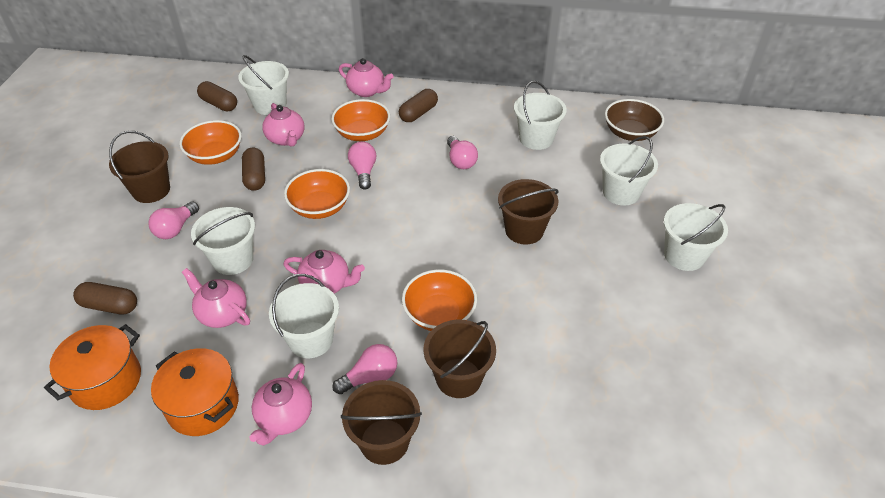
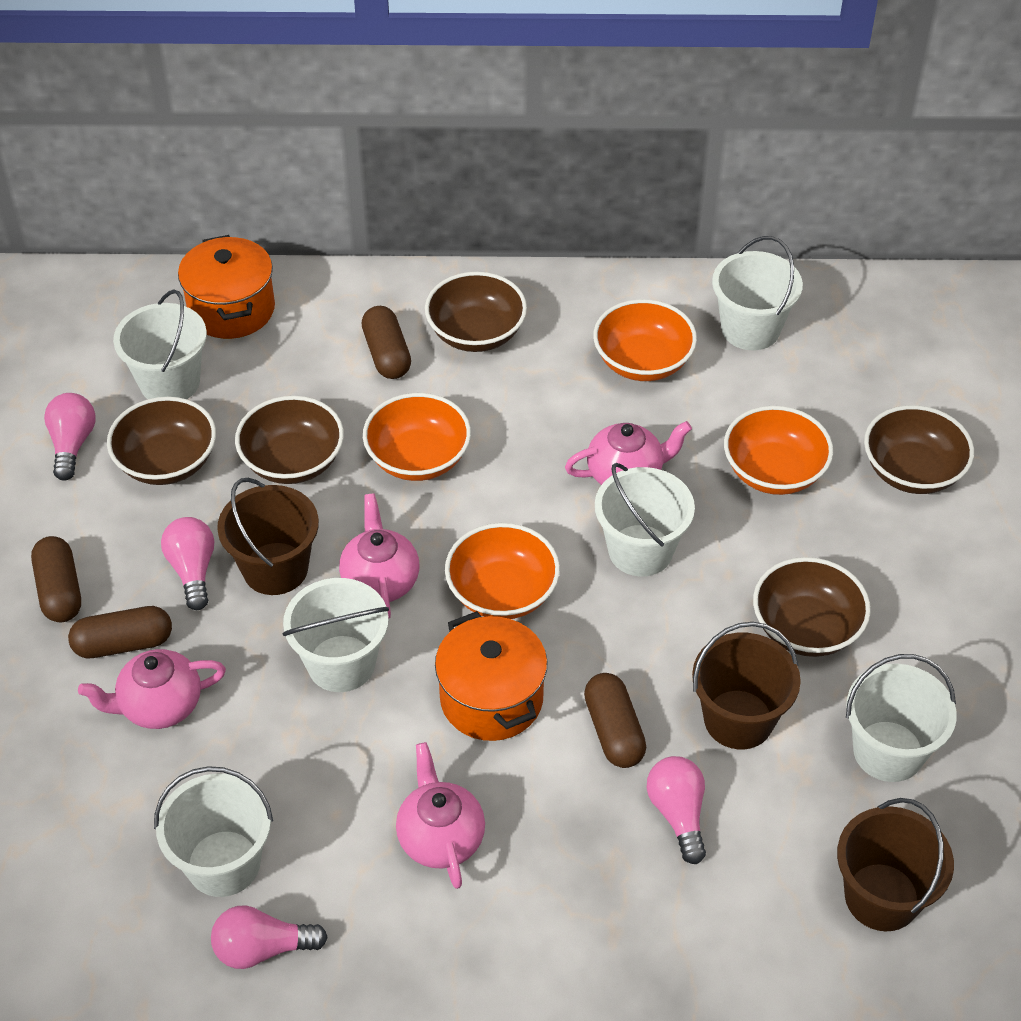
brown bowl: [605,99,664,141] = 1 -> [107,397,216,485] [235,396,344,484] [425,272,527,352] [753,557,871,657] [864,405,974,494] = 5
brown bucket: [109,131,170,203] [341,380,422,465] [423,320,496,398] [498,179,559,244] = 4 -> [217,478,319,595] [692,622,801,749] [837,798,954,931] = 3
pink teapot: [182,268,250,328] [249,363,312,446] [262,103,304,147] [283,250,365,293] [339,58,394,97] = 5 -> [78,649,226,729] [339,493,419,618] [396,742,485,889] [565,421,692,485] = 4

